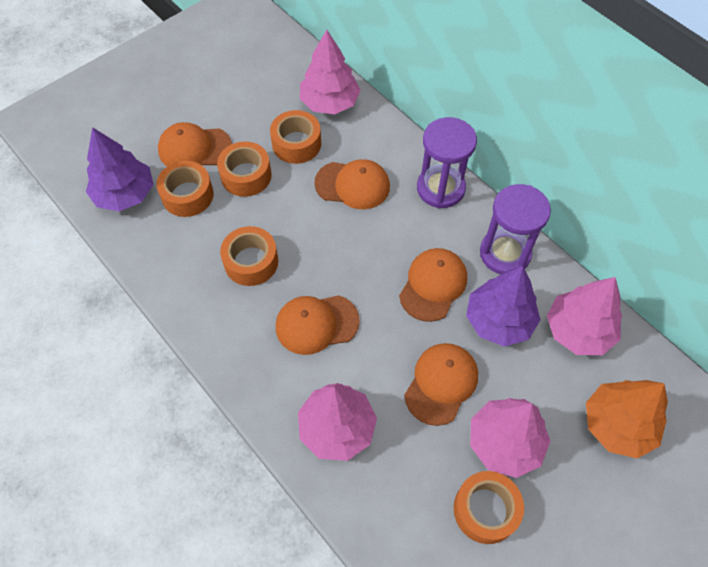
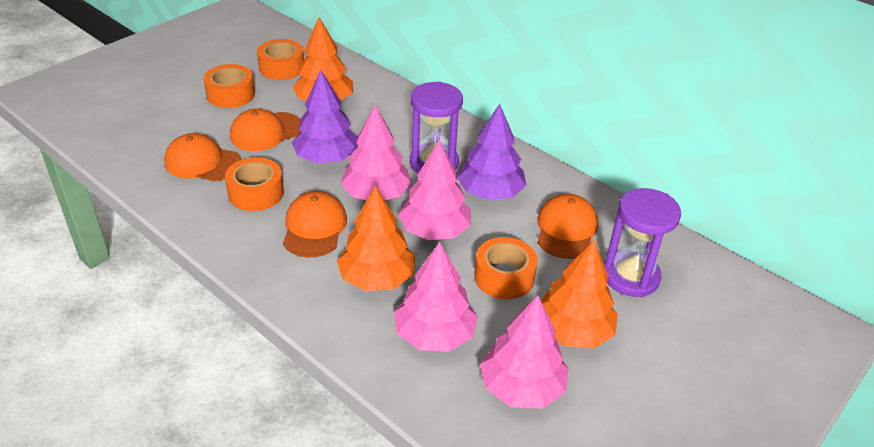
orange cap: [158,122,232,166] [276,295,360,355] [314,159,390,209] [399,248,467,322] [404,343,478,426] = 5 -> [164,133,242,182] [230,108,300,151] [283,191,347,258] [537,194,598,259] = 4
orange tape: [156,161,214,217] [217,141,272,197] [220,226,278,286] [270,110,321,164] [454,471,524,544] = 5 -> [204,64,255,108] [225,157,284,211] [257,39,304,80] [474,237,538,299] = 4
orange tree: [586,380,668,459] = 1 -> [292,17,353,101] [337,186,415,291] [541,240,618,349] = 3

